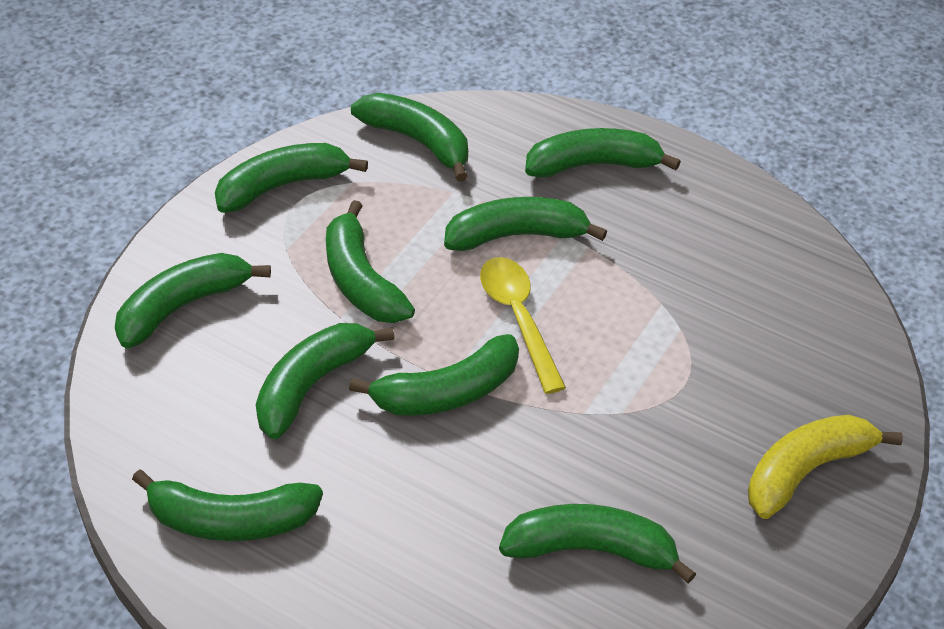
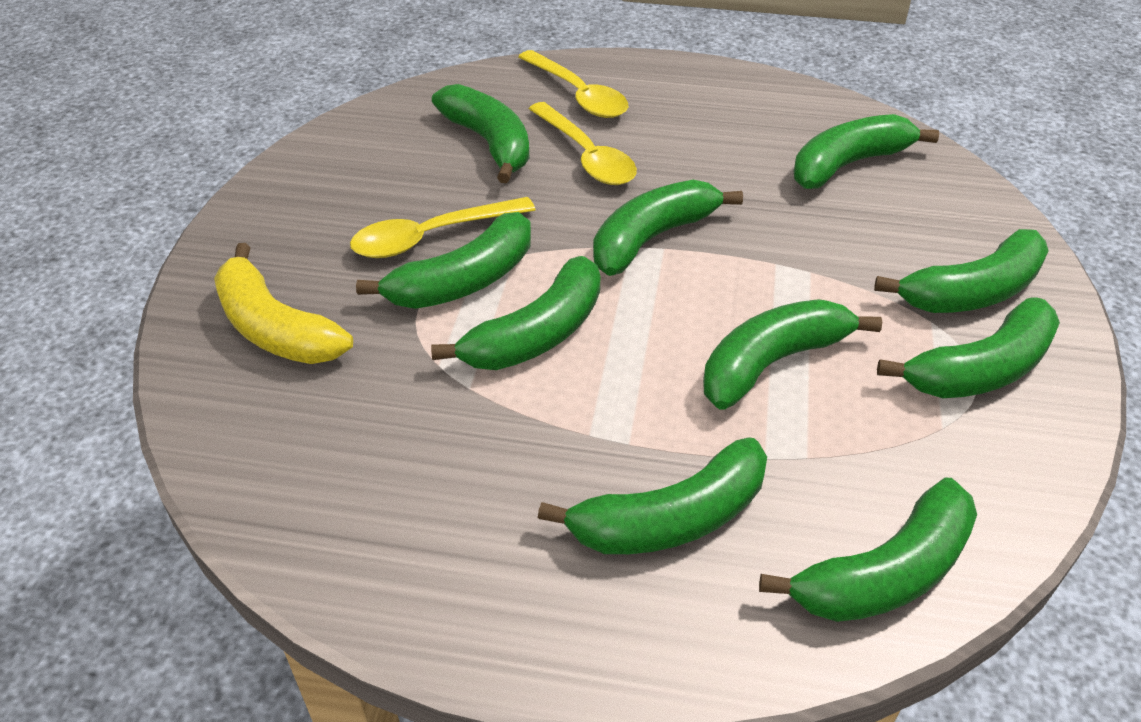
yellow spoon: [480,257,566,394] = 1 -> [350,197,536,258] [518,50,628,118] [529,102,637,185] = 3

